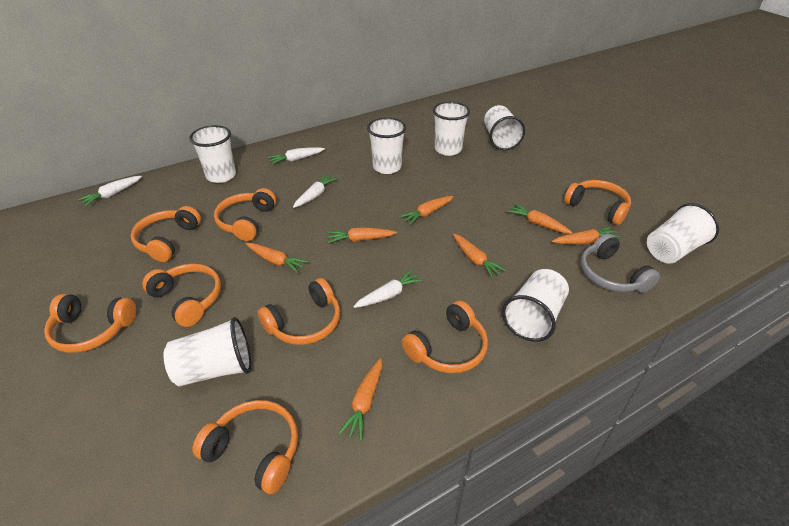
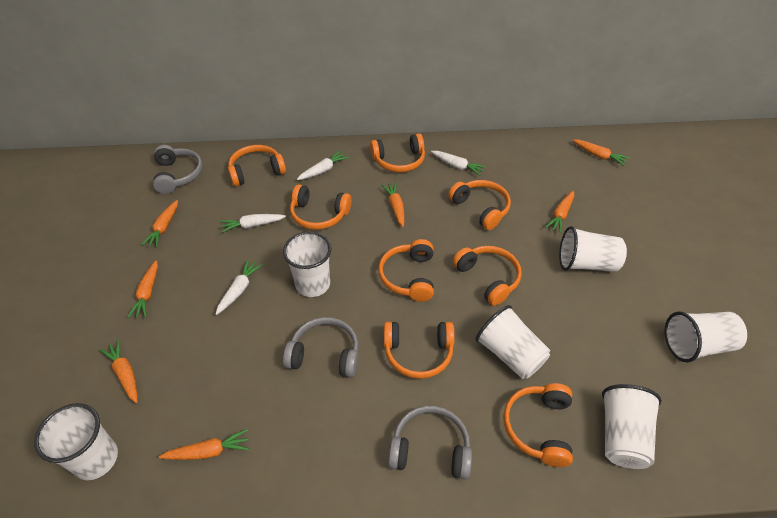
grey headphones: [580,233,660,293] = 1 -> [153,145,203,194] [283,317,359,378] [388,406,472,480] = 3
white cup: [163,317,251,386] [189,125,236,183] [367,117,406,174] [433,102,470,156] [484,105,525,150] [502,269,569,342] [647,203,719,263] = 7 -> [34,403,118,480] [283,232,332,297] [476,305,550,379] [559,226,627,272] [602,384,662,469] [664,311,747,362] = 6

